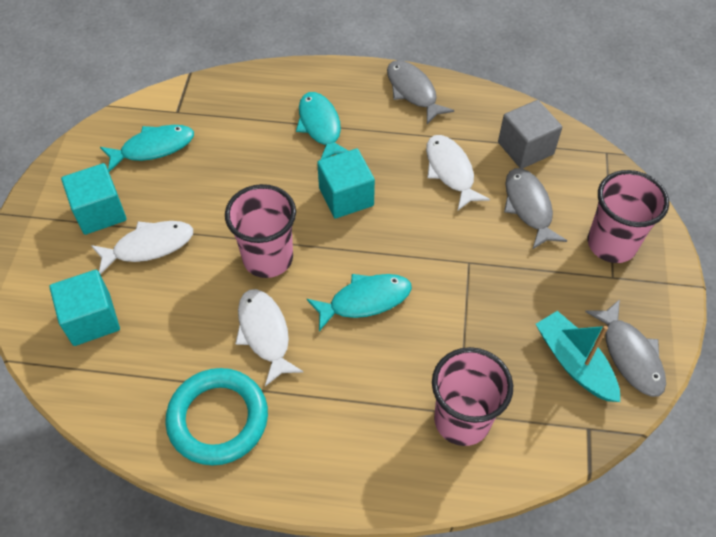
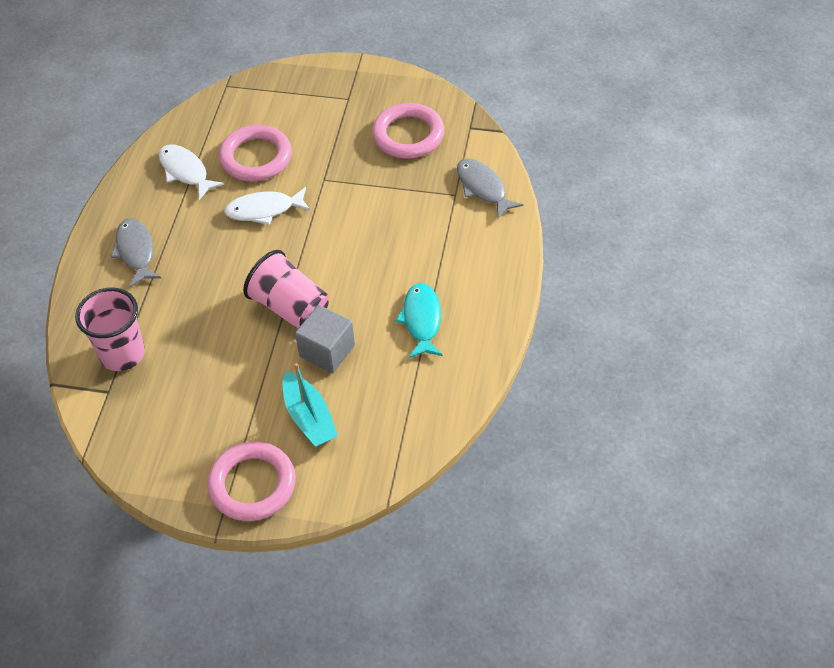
grey fish: [387,60,454,124] [504,168,567,249] [585,299,666,397] = 3 -> [111,218,161,287] [457,158,523,219] = 2
pink cup: [225,184,296,278] [432,347,513,446] [588,170,669,263] = 3 -> [75,288,145,371] [243,250,328,329] = 2
pink ring: none = 0 -> [207,441,296,521] [219,125,292,181] [372,103,444,158] = 3
turquoise cube: [49,270,120,346] [61,163,127,235] [317,149,375,219] = 3 -> none = 0
turquoise fish: [100,125,194,172] [296,92,349,160] [307,274,412,331] = 3 -> [396,283,443,358] = 1
turquoise ring: [165,368,268,466] = 1 -> none = 0
white fish: [91,221,193,274] [235,289,304,386] [426,135,490,210] = 3 -> [159,145,224,200] [224,187,310,225] = 2

